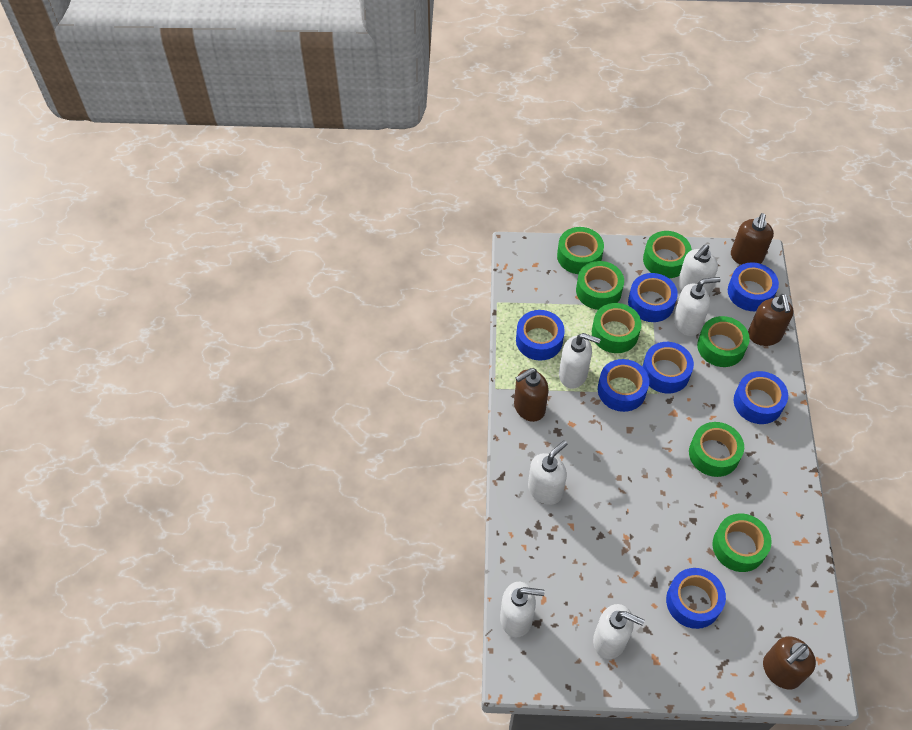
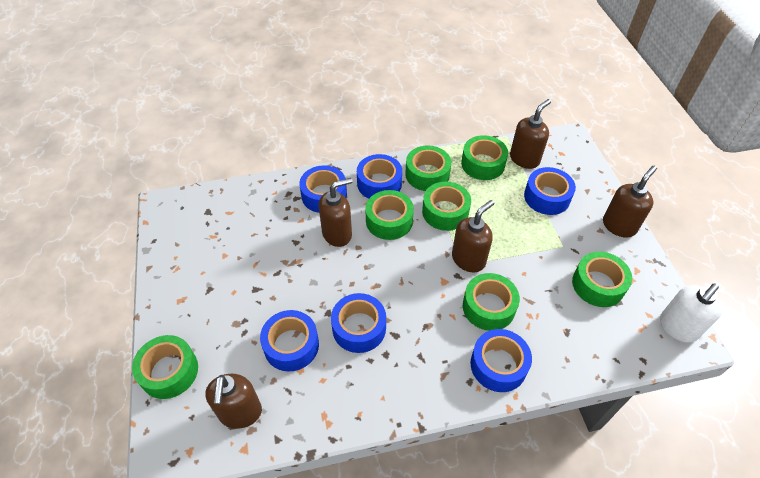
blue tape: [516,310,565,361] [598,359,649,412] [628,273,678,322] [642,342,694,394] [666,568,726,629] [728,262,779,311] [734,371,788,424] = 7 -> [260,310,319,372] [299,165,347,213] [331,293,386,353] [357,154,402,199] [470,329,532,392] [524,167,576,215] = 6
brown soap dispenser: [514,368,549,422] [731,213,774,265] [748,294,794,346] [763,636,816,690] = 4 -> [205,374,262,429] [319,178,353,247] [452,200,494,272] [510,99,551,169] [603,165,657,238] = 5
white soap dispenser: [500,582,545,637] [528,440,567,505] [559,333,601,389] [593,604,645,659] [673,277,721,336] [678,245,718,294] = 6 -> [660,283,723,343] = 1

